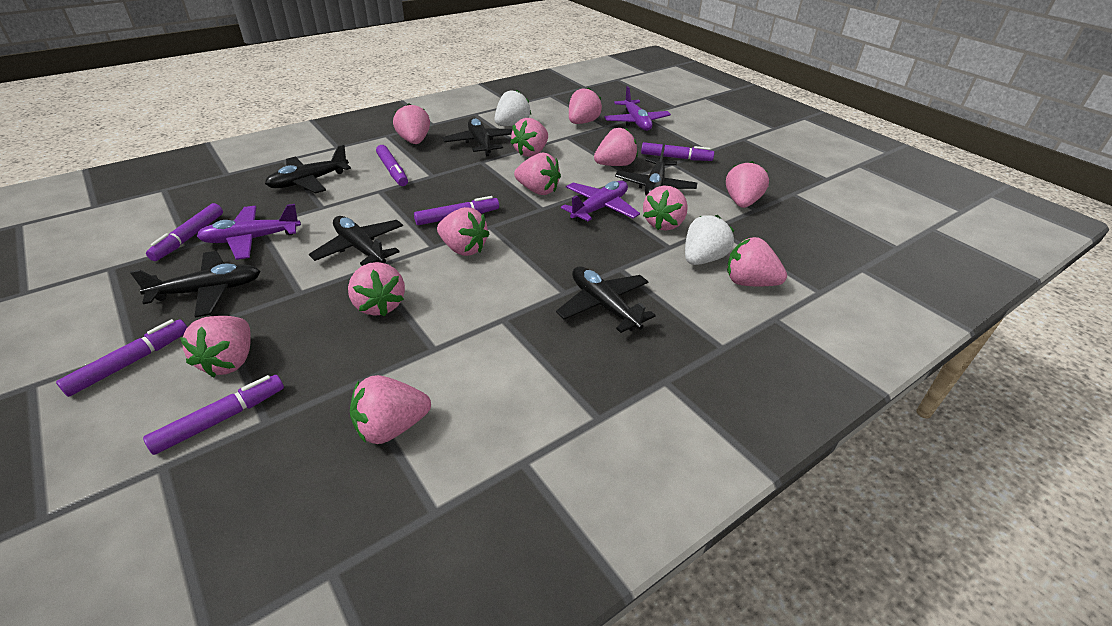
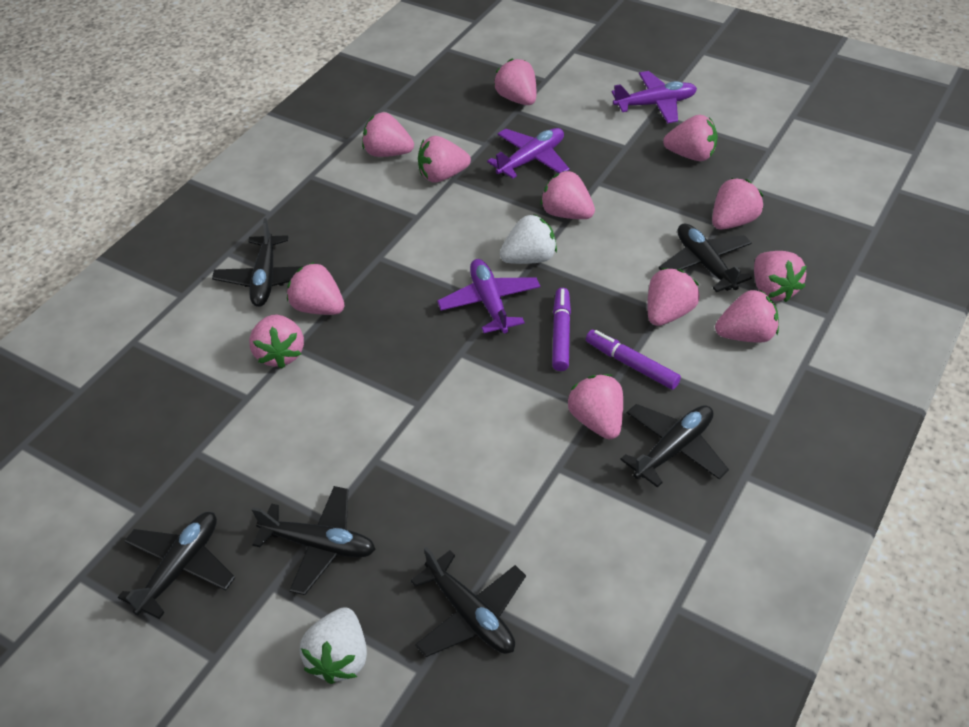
purple marker: [56,319,188,397] [143,375,284,455] [146,203,223,261] [376,145,408,186] [414,196,499,225] [641,142,714,161] = 6 -> [552,288,571,371] [586,330,681,390] = 2

